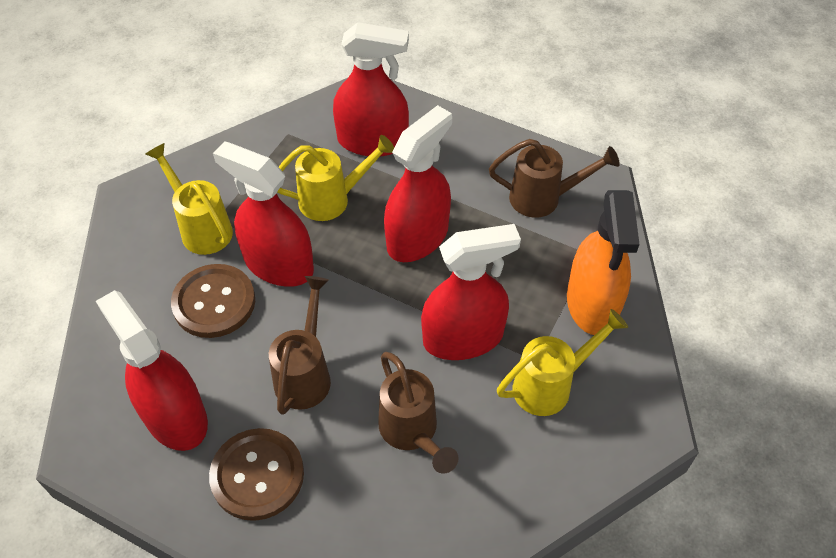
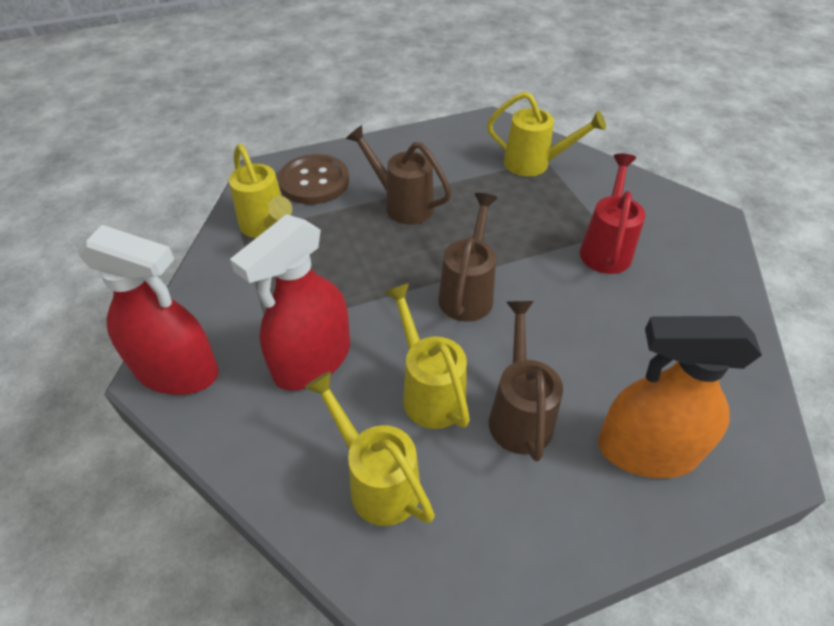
brown button: [171,264,255,338] [209,428,304,521] = 2 -> [278,154,349,204] = 1
red spray bottle: [96,290,208,451] [213,141,314,287] [333,22,409,156] [384,105,452,262] [421,224,521,360] = 5 -> [78,225,218,395] [230,214,350,391] = 2
red watering can: none = 0 -> [580,154,645,274] = 1
yellow watering can: [146,143,233,255] [277,135,394,221] [497,309,628,416] = 3 -> [229,144,292,238] [304,371,435,526] [385,283,470,429] [487,92,606,176] = 4

